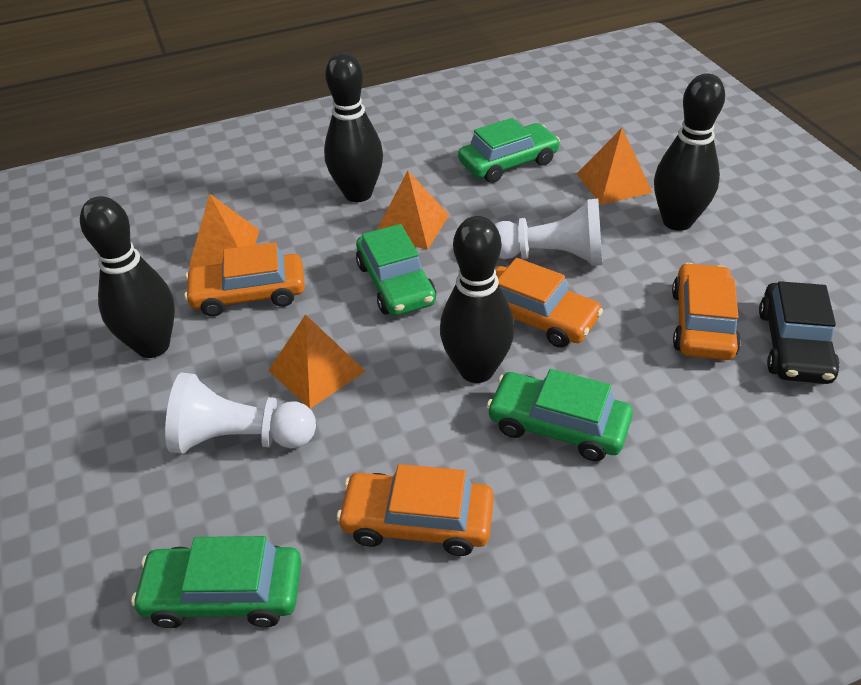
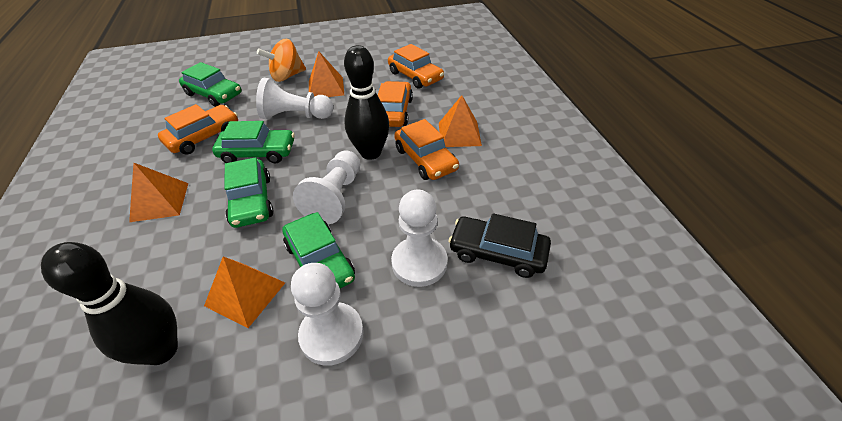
black bowling pin: [80,196,175,358] [324,52,383,202] [440,216,514,383] [654,73,725,231] = 4 -> [41,242,178,365] [344,45,389,160] = 2
orange spinning top: none = 0 -> [257,39,306,82] = 1
white pawn: [165,372,316,454] [494,199,602,266] = 2 -> [256,78,333,120] [291,263,364,366] [293,150,360,224] [391,189,448,287] = 4

